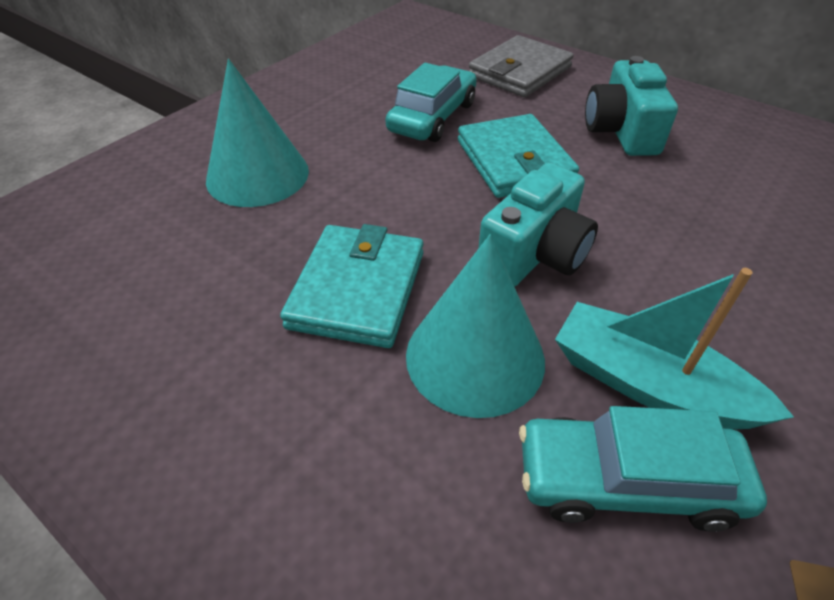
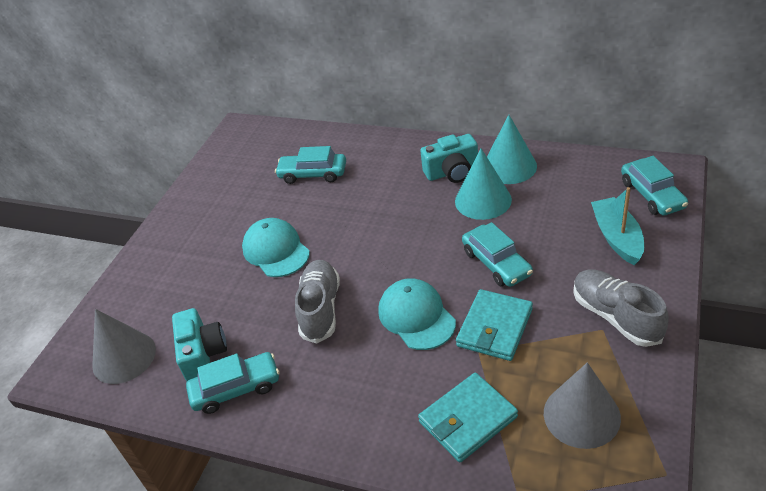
grey cone: none = 0 -> [92,309,156,384] [544,362,621,449] = 2
grey shoe: none = 0 -> [295,260,340,343] [573,269,669,347] = 2
grey wallet: [469,35,574,97] = 1 -> none = 0
turquoise cap: none = 0 -> [242,218,310,277] [378,278,456,350] = 2
turquoise car: [385,63,477,142] [519,406,767,532] = 2 -> [186,352,280,414] [275,146,346,184] [462,222,533,287] [621,156,688,216] = 4

